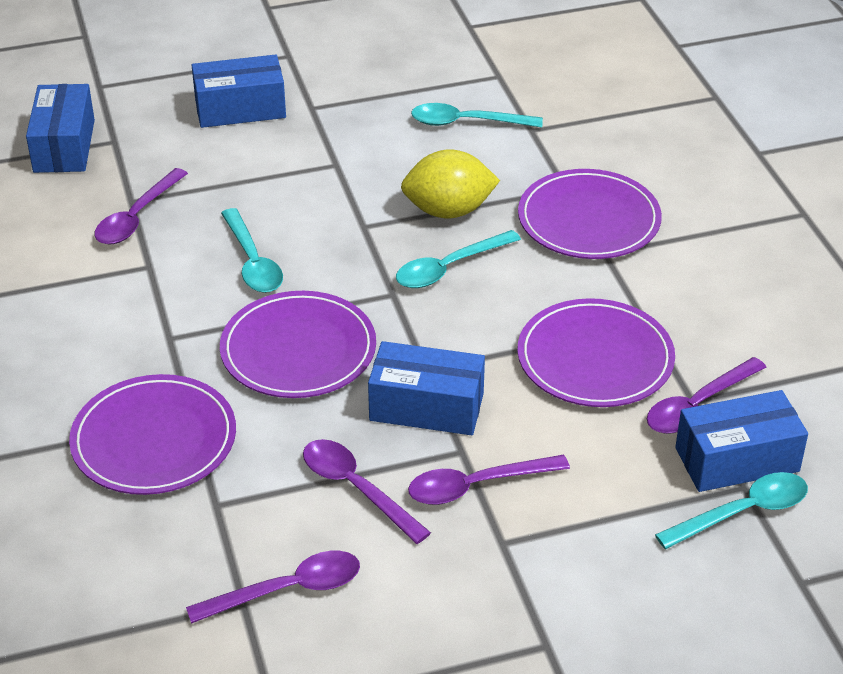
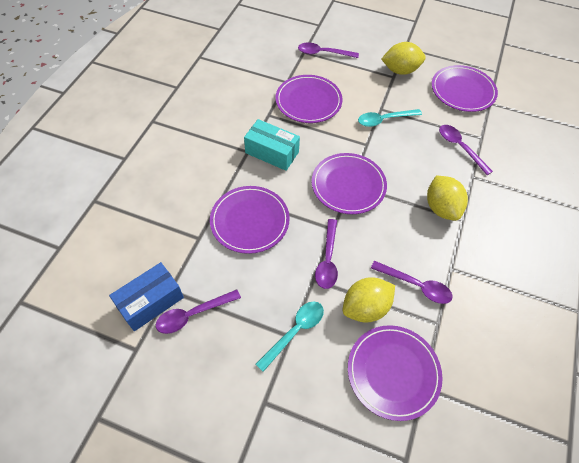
blue box: [26,84,95,173] [192,55,286,128] [368,341,485,435] [675,390,808,492] = 4 -> [109,262,184,331] = 1
purple plate: [69,374,236,495] [220,291,376,398] [517,298,675,407] [518,169,662,259] = 4 -> [210,186,290,254] [275,75,342,123] [312,153,387,214] [348,325,443,421] [432,65,498,112] = 5
turquoise box: none = 0 -> [244,119,300,171] = 1
turquoise spoon: [221,208,283,293] [396,230,521,288] [411,103,543,128] [655,472,808,549] = 4 -> [256,301,324,372] [358,109,422,127] = 2
yellow lemon: [401,149,500,218] = 1 -> [343,277,395,323] [381,42,426,75] [427,176,468,221] = 3

